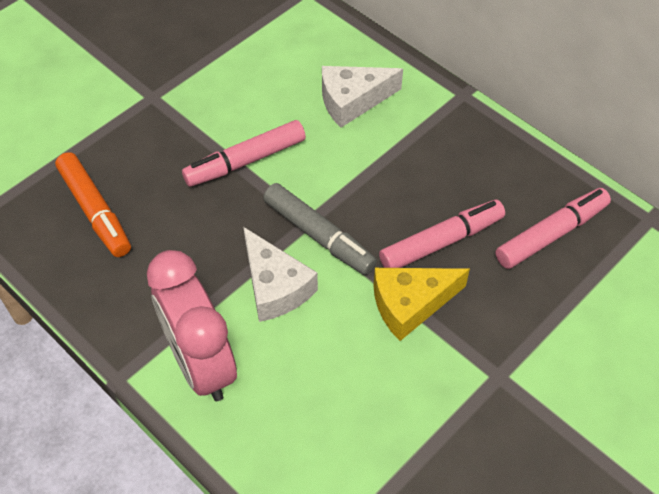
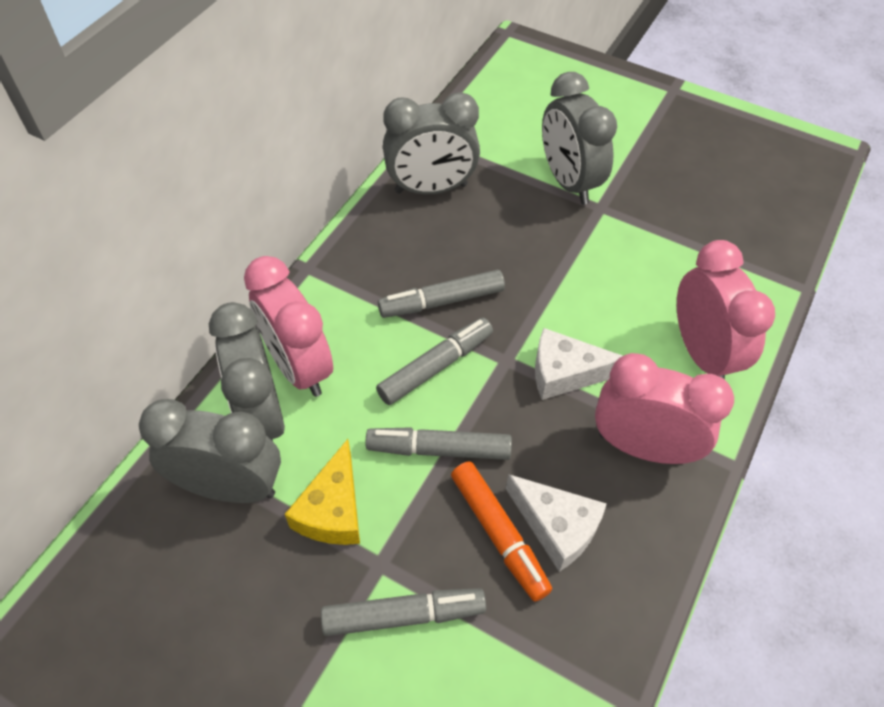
grey clock: none = 0 -> [139,399,281,503] [209,302,285,441] [383,92,480,194] [542,72,617,204] = 4
grey marker: [263,183,377,275] = 1 -> [321,588,486,636] [365,427,512,460] [376,318,493,405] [378,270,505,318] = 4
pink clock: [147,250,237,401] = 1 -> [244,256,333,397] [595,353,734,464] [677,240,775,379] = 3
pink marker: [182,120,306,187] [379,200,505,268] [495,188,611,269] = 3 -> none = 0

